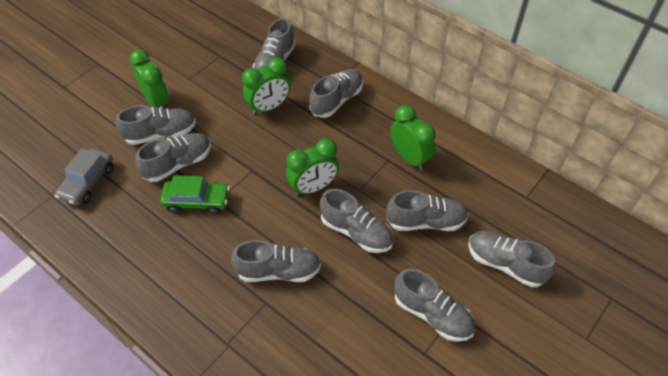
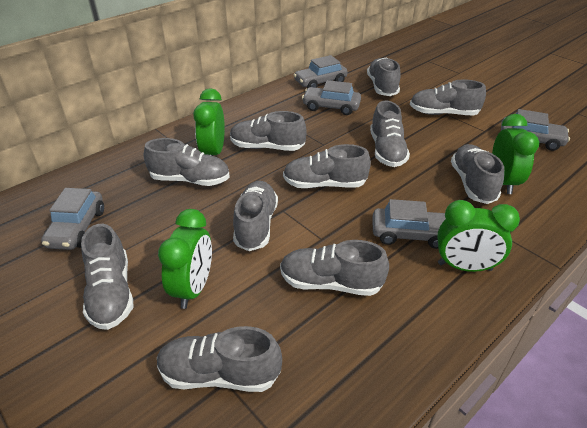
green car: [160,175,230,215] = 1 -> none = 0
grey car: [55,148,113,205] = 1 -> [41,188,104,250] [294,55,348,88] [302,80,361,115] [373,199,446,249] [501,109,570,151] = 5
grey shoe: [116,105,196,145] [135,133,211,182] [231,240,321,282] [253,18,296,69] [309,69,363,118] [320,189,394,253] [386,190,469,231] [394,269,475,342] [468,231,556,287] = 9 -> [81,224,133,330] [144,138,230,186] [157,326,282,392] [230,111,307,151] [233,181,278,251] [280,240,389,296] [283,144,371,188] [367,58,401,96] [370,100,410,167] [410,79,486,115] [451,144,504,204] = 11

